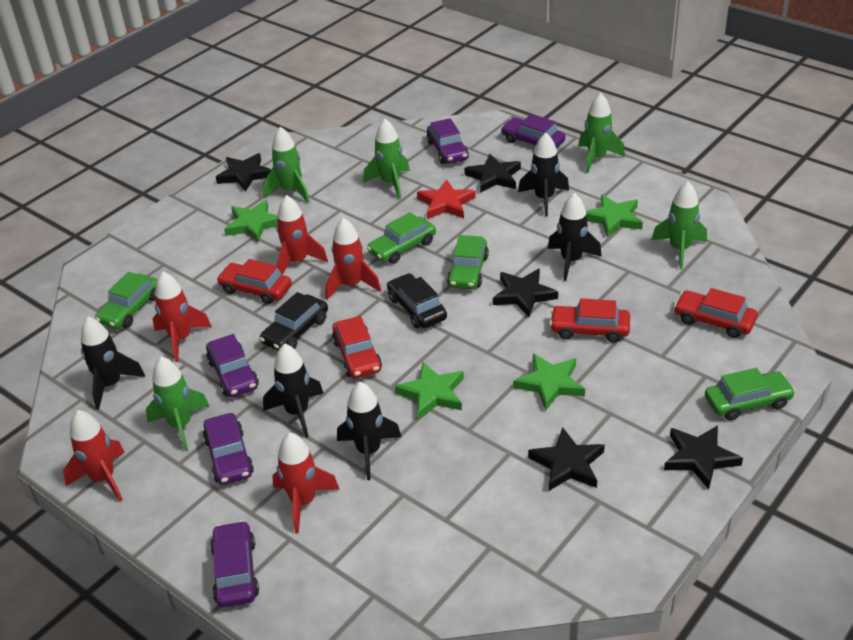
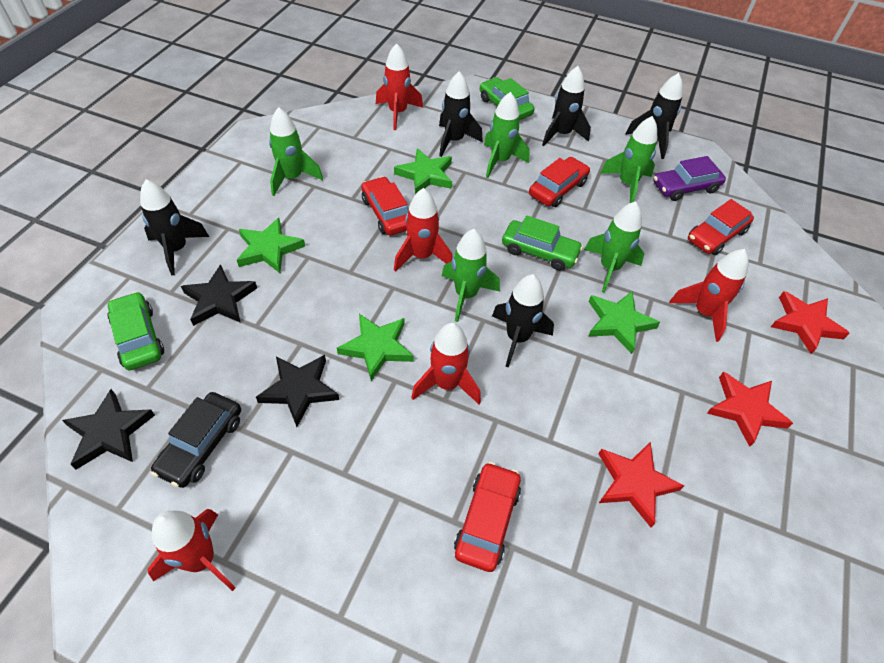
black car: [260,292,328,351] [387,273,447,328] = 2 -> [151,392,241,488] = 1
black star: [216,153,271,192] [464,154,521,193] [493,269,558,317] [528,427,605,491] [664,425,743,489] = 5 -> [62,389,155,470] [181,264,257,326] [256,355,339,427] = 3
green car: [95,272,157,329] [367,212,436,264] [447,235,489,289] [705,368,795,421] = 4 -> [108,292,164,370] [480,77,534,120] [502,216,583,270] = 3
purple car: [203,413,254,485] [206,334,259,397] [210,520,259,608] [427,118,469,164] [501,114,566,149] = 5 -> [653,156,726,201] = 1
red star: [417,179,476,219] = 1 -> [599,442,684,527] [707,372,793,447] [771,291,850,354] = 3

